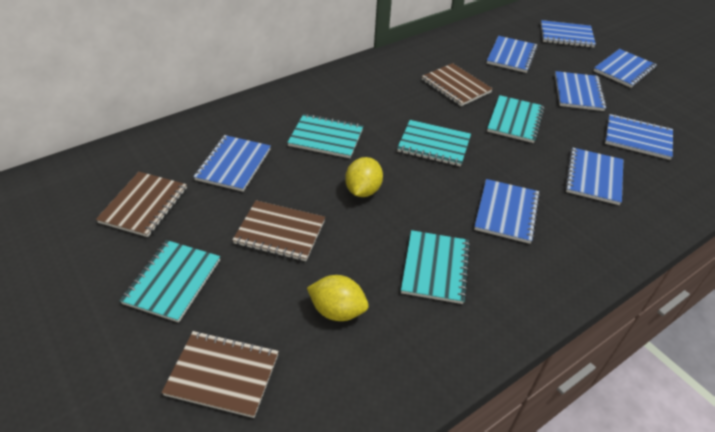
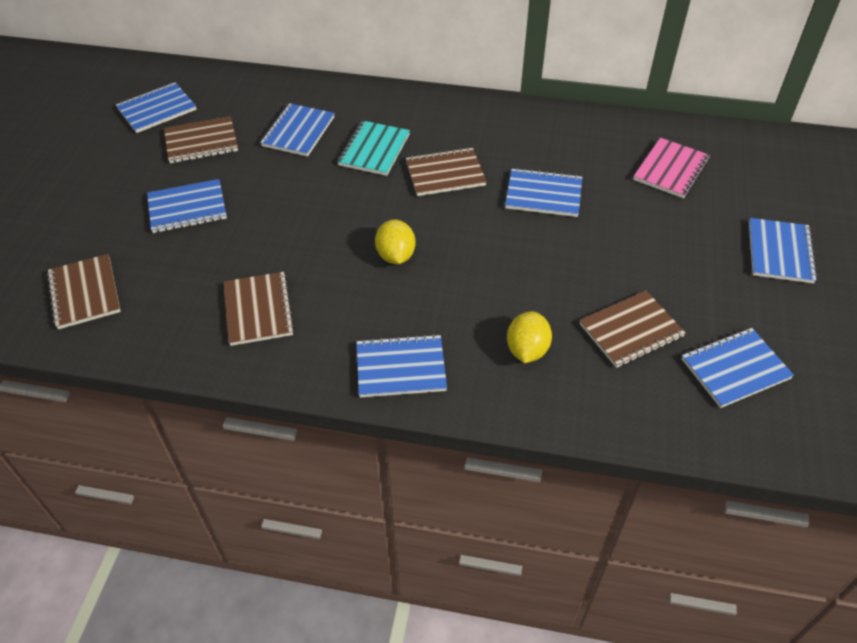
blue notebook: [193,135,271,192] [474,179,540,244] [487,36,538,73] [541,20,596,48] [555,71,607,111] [565,148,623,205] [594,49,657,88] [605,114,673,160] = 8 -> [116,82,197,133] [147,179,227,233] [260,103,335,157] [357,334,447,398] [505,168,582,217] [682,328,794,408] [749,218,818,283] = 7
brown notebook: [96,172,187,237] [161,331,279,418] [232,200,325,261] [422,63,493,106] = 4 -> [47,254,121,329] [164,116,238,163] [224,272,295,346] [406,147,487,196] [580,291,686,368] = 5
pink notebook: none = 0 -> [633,138,710,198] = 1
turquoise notebook: [120,240,220,323] [287,114,363,158] [397,120,471,166] [401,230,471,304] [487,95,545,143] = 5 -> [337,121,410,176] = 1

